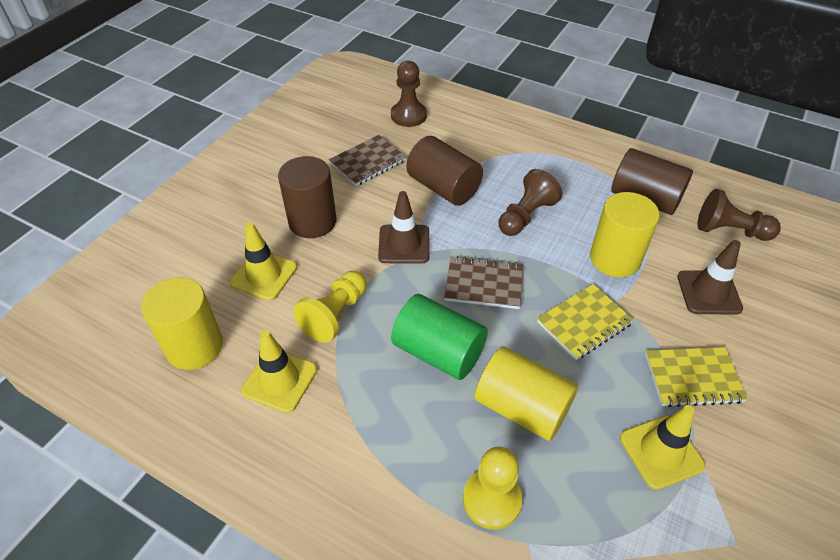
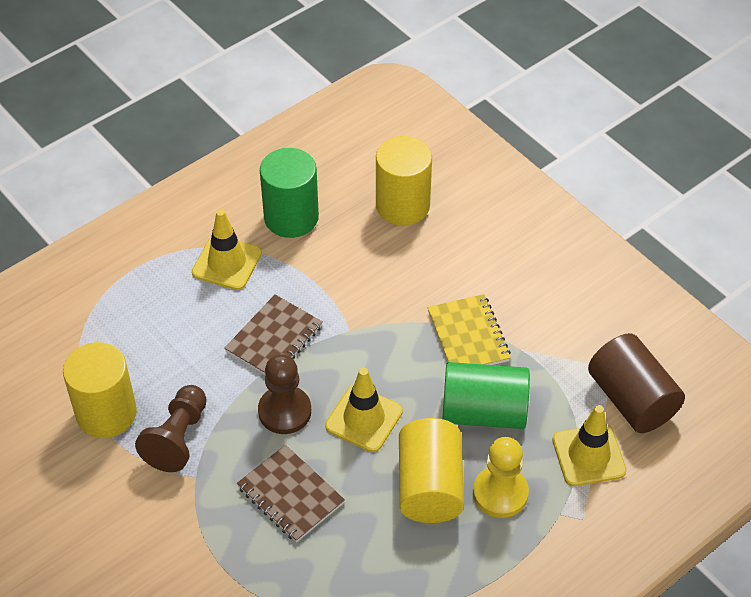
brown cylinder: [278,156,336,238] [406,136,483,206] [611,148,693,215] = 3 -> [588,333,685,433] = 1
brown pawn: [391,61,427,127] [499,169,563,236] [697,189,781,241] = 3 -> [135,385,207,472] [258,354,311,434] = 2
brown traffic cone: [378,191,429,264] [677,240,743,315] = 2 -> none = 0
green cylinder: [391,294,488,380] = 1 -> [260,148,319,238] [442,362,530,429] = 2
yellow notebook: [537,284,634,360] [645,347,748,407] = 2 -> [428,294,511,365] = 1
yellow pawn: [293,271,367,343] [463,447,523,529] = 2 -> [473,437,529,518] = 1

